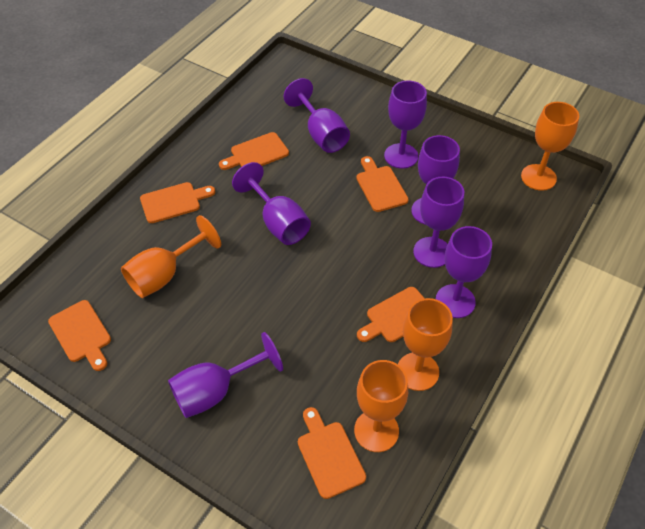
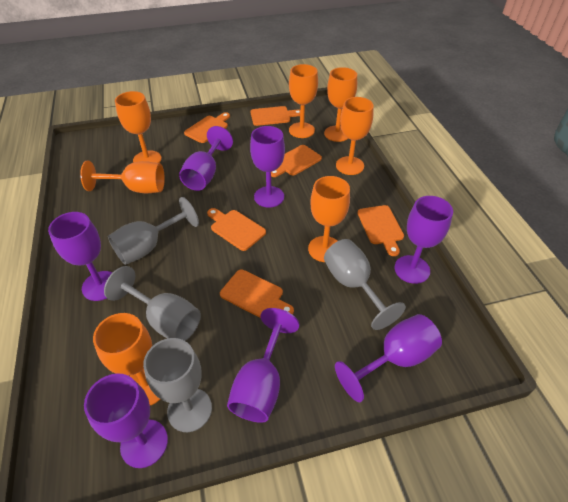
grey goblet: none = 0 -> [104,266,201,341] [108,197,199,265] [143,338,212,432] [324,239,406,330] = 4
orange goblet: [121,215,221,298] [354,360,408,452] [398,298,453,391] [521,102,579,191] = 4 -> [80,161,165,193] [93,313,160,405] [115,91,161,163] [289,64,318,138] [308,176,350,262] [324,67,357,142] [336,97,374,175] = 7

